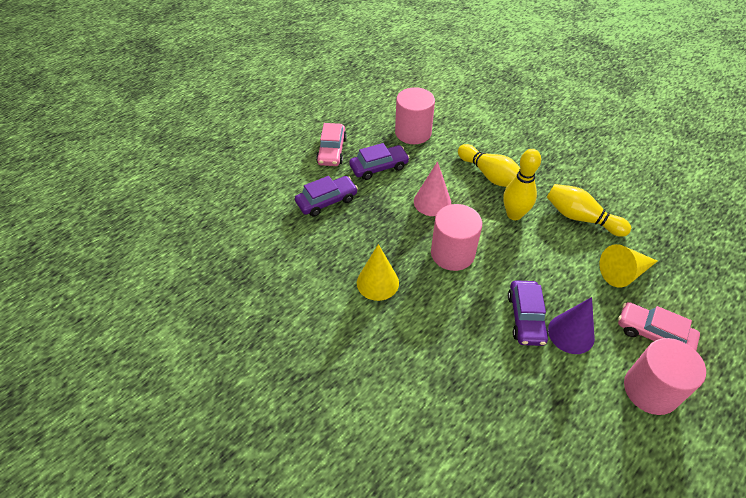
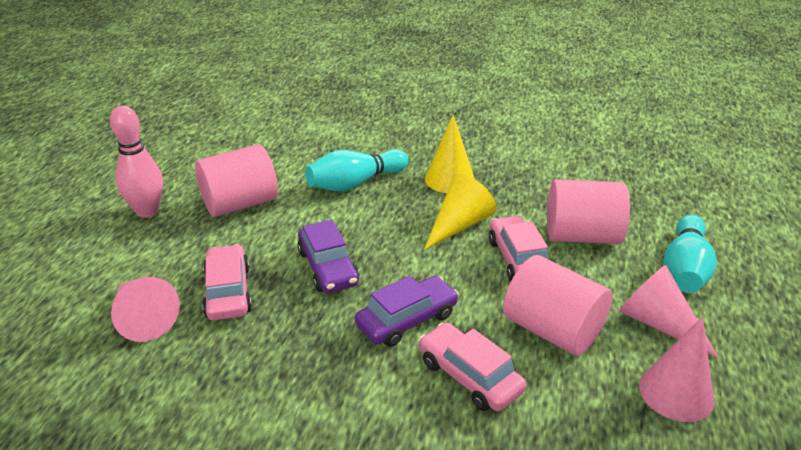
pink bowling pin: none = 0 -> [110,106,163,218] = 1
pink car: [316,123,347,166] [618,302,700,350] = 2 -> [202,244,252,321] [419,323,526,411] [489,216,548,282] = 3
pink cone: [414,161,451,216] = 1 -> [111,277,180,342] [619,265,719,358] [639,317,714,422] = 3
purple car: [295,176,358,216] [349,143,410,180] [508,280,549,346] = 3 -> [297,219,359,293] [355,276,459,347] = 2
purple cone: [548,297,595,354] = 1 -> none = 0
turquoise bowling pin: none = 0 -> [305,149,408,191] [664,214,717,293] = 2
yellow bowling pin: [458,144,520,187] [503,149,541,220] [547,184,631,237] = 3 -> none = 0

